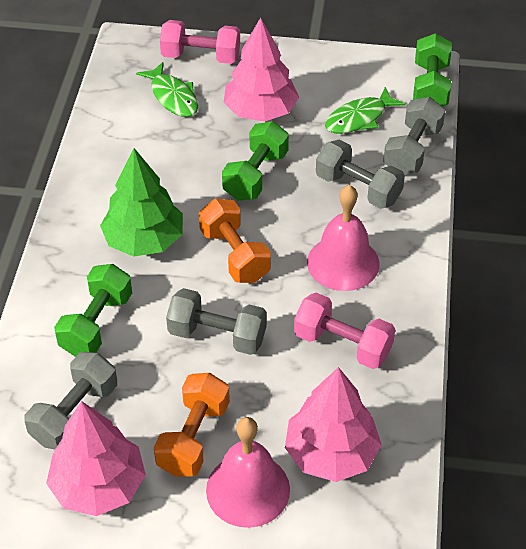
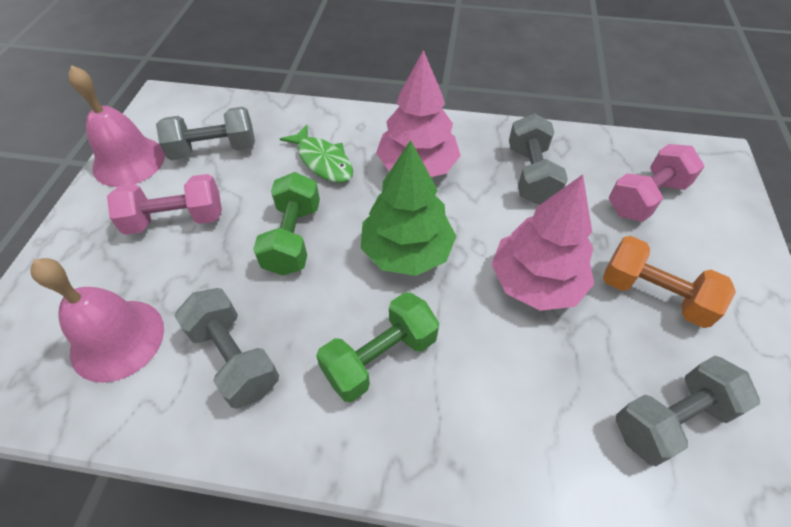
green dumbbell: [54,264,132,357] [222,121,289,201] [413,33,452,106] = 3 -> [253,172,320,276] [316,292,439,402] = 2
green fish: [136,62,198,117] [325,87,405,134] = 2 -> [280,124,353,183] = 1
orange dumbbell: [154,373,230,477] [199,199,271,283] = 2 -> [603,236,736,328] = 1
pink tree: [46,401,146,516] [224,18,299,122] [285,367,382,482] = 3 -> [376,50,461,177] [491,175,594,311] = 2

